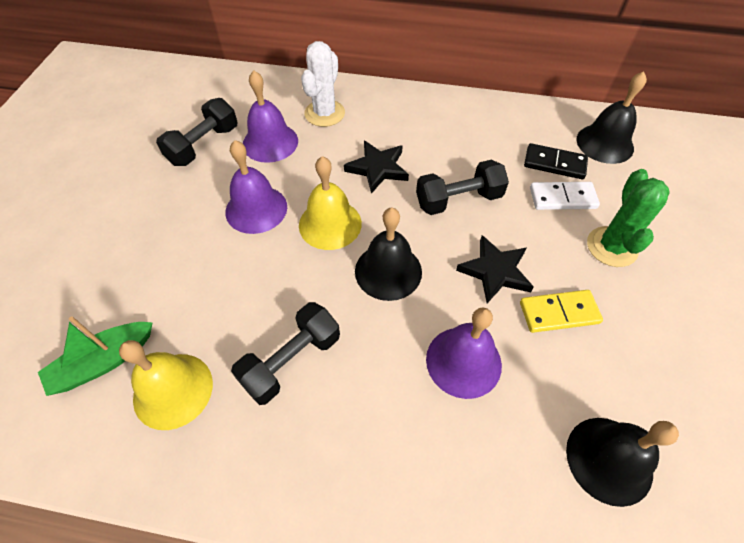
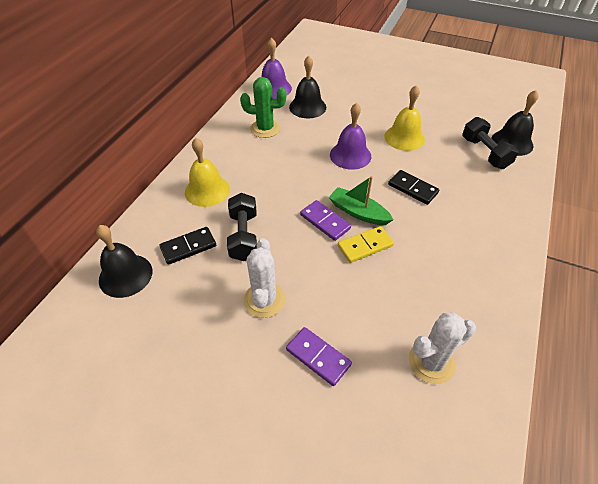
black domino: [524,143,588,179] = 1 -> [159,227,216,265] [388,170,439,205] = 2
black dumbbell: [156,98,238,166] [231,302,340,405] [416,159,509,215] = 3 -> [227,193,257,261] [462,117,518,169] = 2
black star: [344,140,409,194] [456,235,534,303] = 2 -> none = 0
purple bell: [225,140,287,234] [243,70,298,163] [426,307,502,399] = 3 -> [261,38,292,99] [330,103,371,170] = 2
purple domino: none = 0 -> [286,327,352,386] [300,200,351,241] = 2
white cactus: [301,41,345,127] = 1 -> [244,238,286,318] [409,313,476,384] = 2
white domino: [530,182,600,210] = 1 -> none = 0

